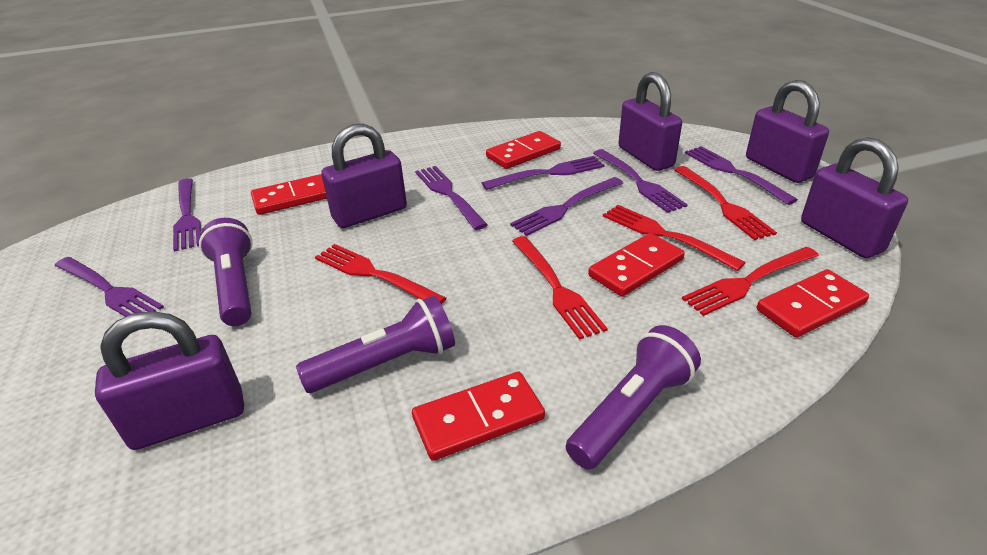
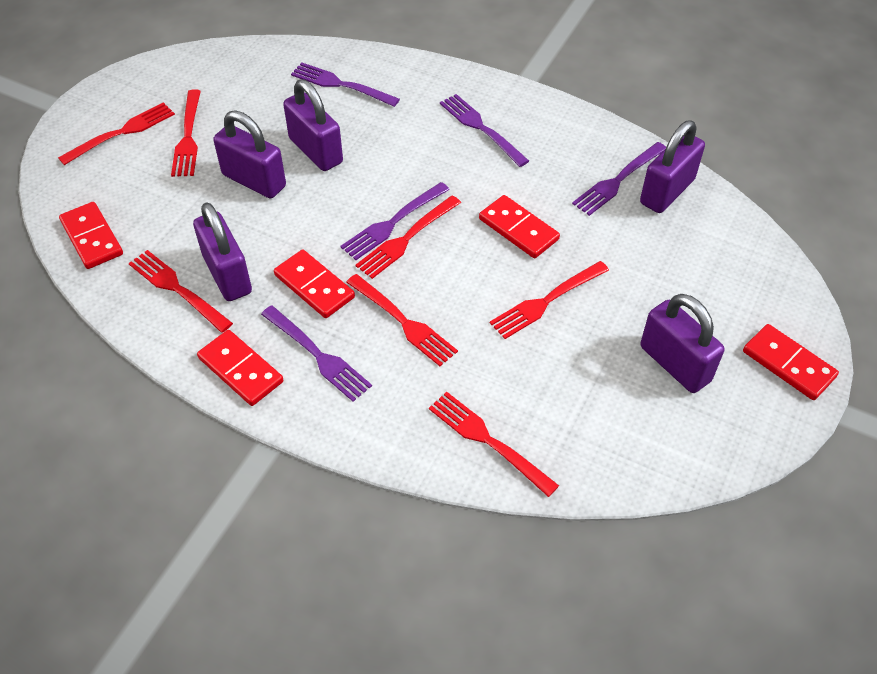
purple flashlight: [199,218,253,326] [296,295,455,393] [566,325,701,470] = 3 -> none = 0
purple fork: [54,257,164,317] [173,178,201,252] [415,166,488,230] [482,156,605,190] [510,177,623,236] [593,149,688,213] [685,146,798,205] = 7 -> [261,306,372,402] [291,62,400,107] [340,182,450,260] [440,94,529,167] [572,142,666,216] = 5
red fork: [315,244,446,305] [512,236,608,340] [603,205,746,271] [675,166,777,240] [682,247,819,316] = 5 -> [58,102,175,165] [129,250,233,333] [171,89,201,177] [346,274,458,366] [355,196,461,279] [429,392,559,497] [490,261,609,339] = 7

